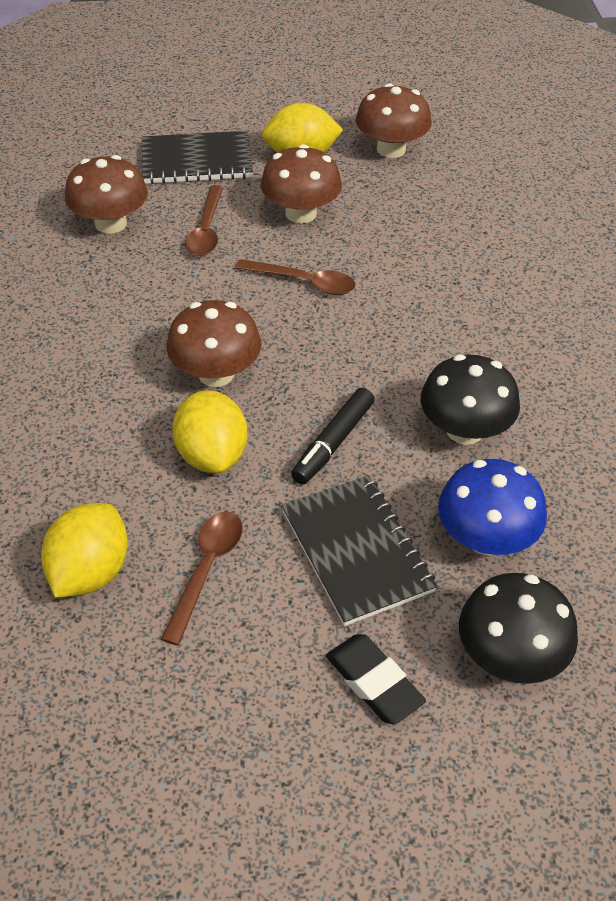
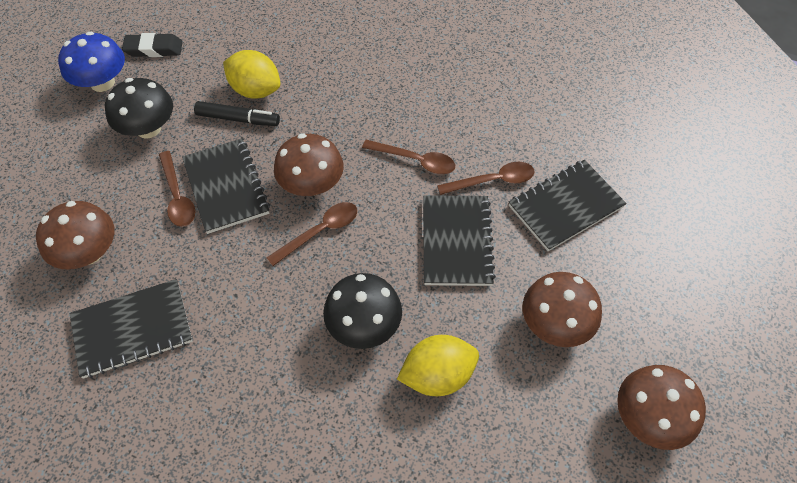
black notebook: [142,131,253,184] [281,475,438,626] = 2 -> [69,279,193,379] [182,138,270,234] [423,195,496,286] [509,160,627,252] = 4
brown spoon: [161,511,243,646] [185,185,223,256] [235,259,356,295] = 3 -> [159,151,196,227] [266,202,357,266] [362,140,455,174] [437,162,535,195] = 4
yellow lemon: [41,503,128,598] [172,390,248,473] [262,103,343,153] = 3 -> [223,50,281,99] [397,335,479,396] = 2

